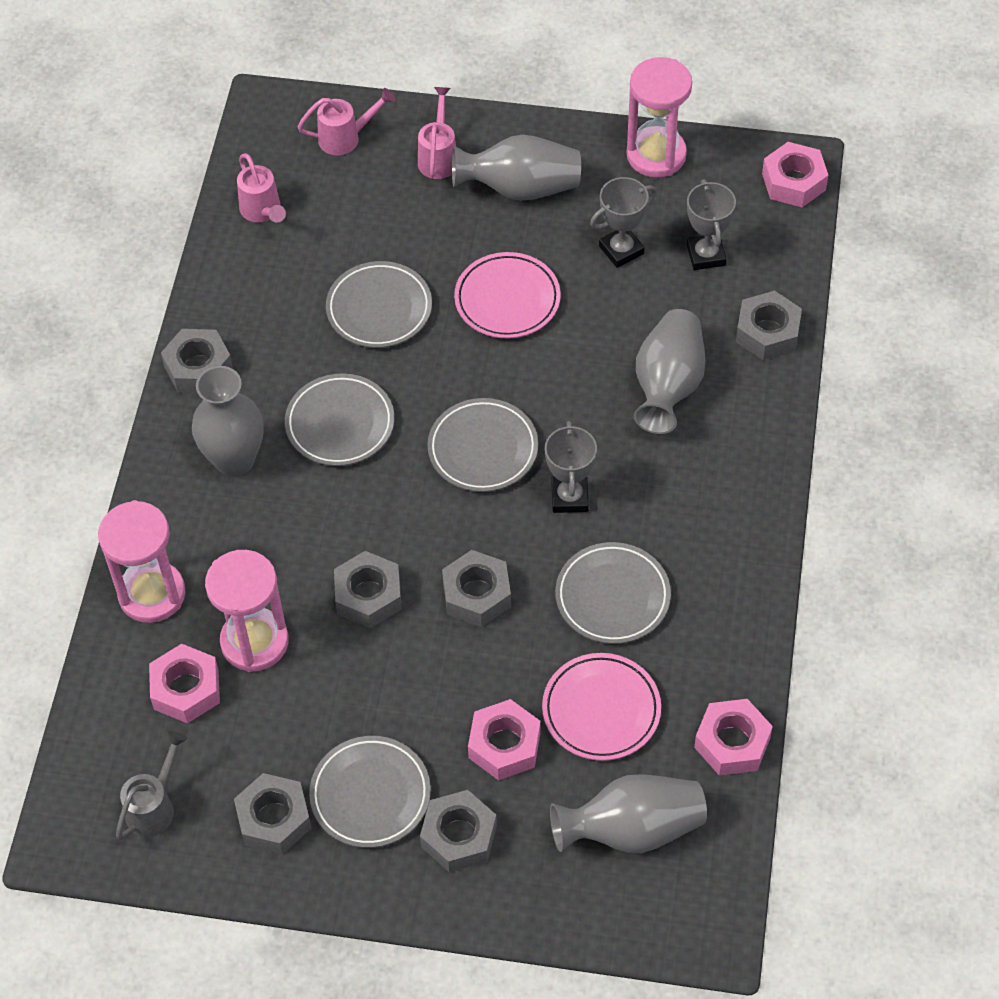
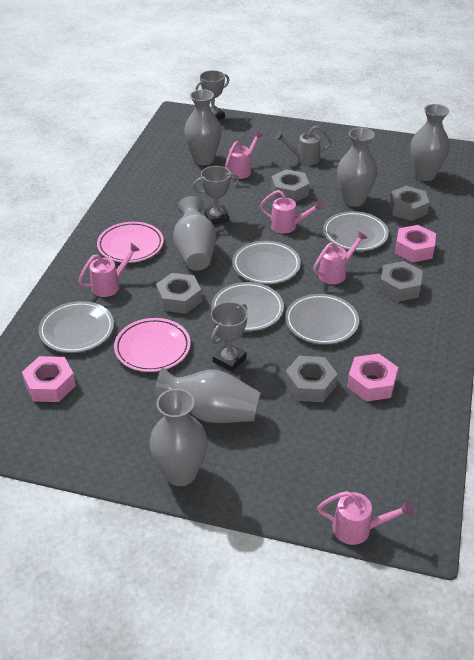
grey nut: [161,329,233,393] [234,773,311,854] [334,551,402,628] [420,790,497,873] [442,550,511,627] [736,291,802,360] = 6 -> [156,273,202,314] [271,169,309,202] [285,356,338,402] [379,261,423,302] [389,186,430,221] = 5
grey vase: [192,366,264,477] [452,135,581,201] [550,774,707,853] [634,309,706,434] = 4 -> [149,389,208,486] [154,367,261,423] [173,196,216,271] [184,89,222,165] [337,127,378,207] [410,104,450,181] = 6
pink hourglass: [98,500,186,623] [205,550,289,672] [627,57,692,178] = 3 -> none = 0
pink nut: [149,644,220,724] [468,699,541,780] [694,699,773,776] [762,142,828,207] = 4 -> [22,356,76,402] [347,354,398,402] [395,225,436,263] = 3
pink watering can: [237,153,286,223] [298,88,395,155] [418,87,456,179] = 3 -> [78,243,140,297] [225,131,263,179] [260,190,323,233] [313,231,367,284] [317,491,414,545] = 5

